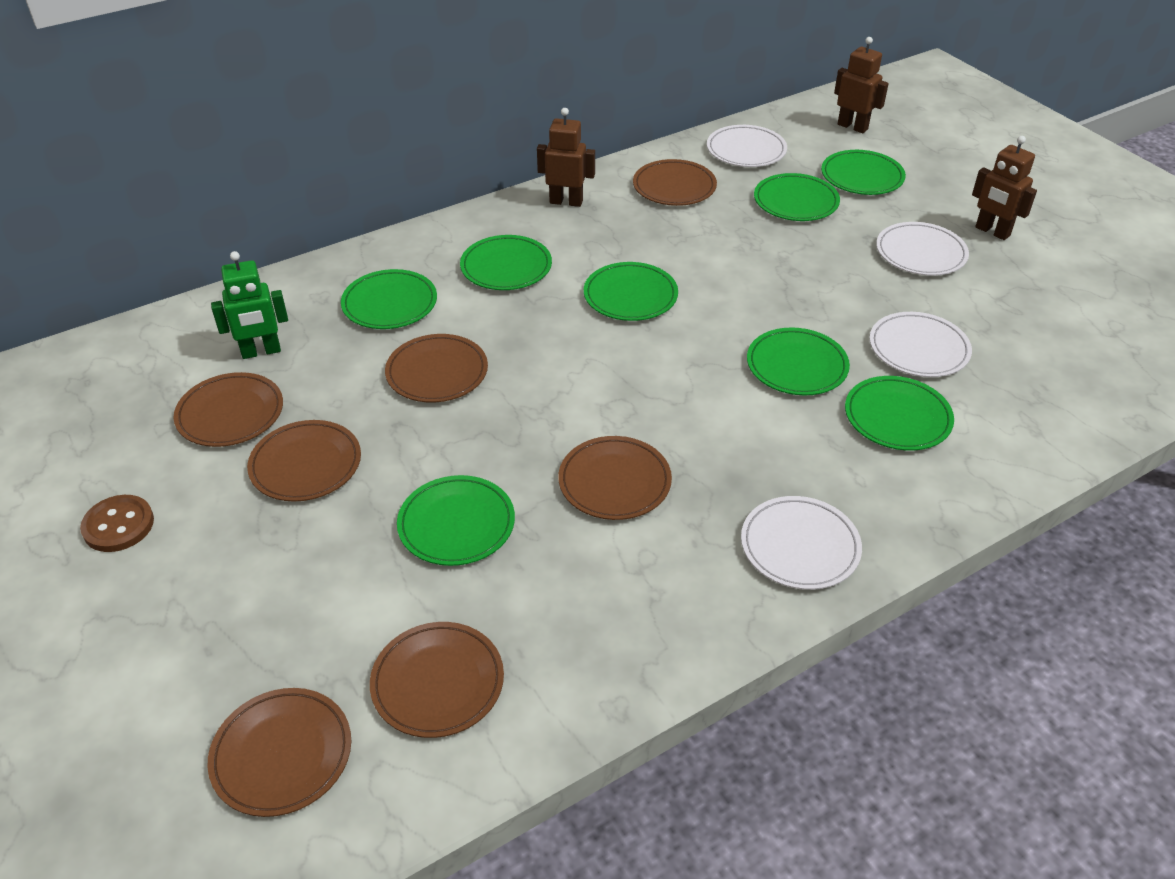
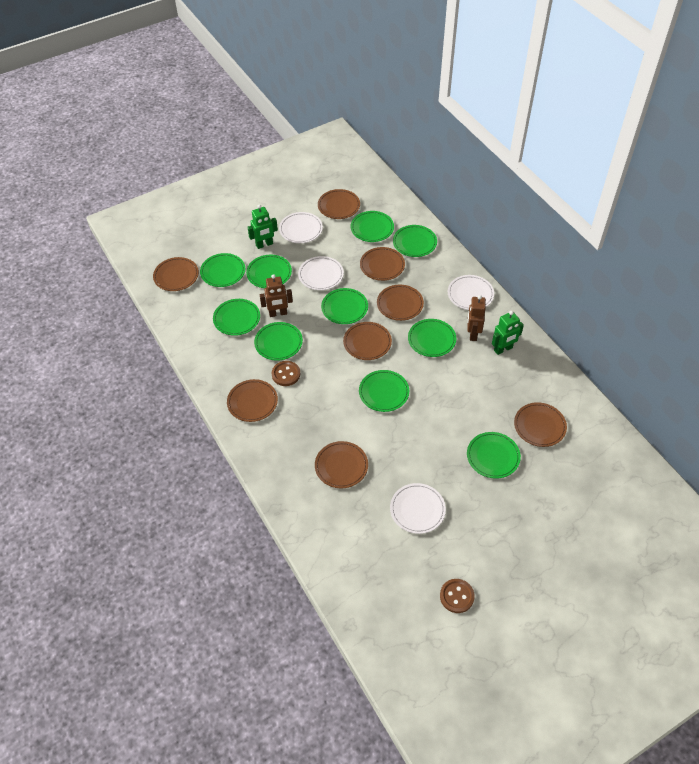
brown button: [80,495,154,552] = 1 -> [272,361,300,386] [440,579,475,613] = 2
brown plate: [173,372,283,447] [207,688,351,817] [247,420,361,501] [370,622,504,738] [385,334,488,403] [558,436,672,520] [633,159,717,206] = 7 -> [153,257,199,291] [227,379,278,422] [315,441,368,488] [318,189,360,219] [343,322,392,360] [360,247,405,281] [377,285,424,321] [514,402,567,447] = 8
brown robot: [537,108,595,207] [834,37,889,133] [972,136,1037,240] = 3 -> [260,274,293,317] [467,295,486,341] = 2
green plate: [341,269,437,329] [397,475,515,566] [460,235,552,290] [584,262,678,321] [747,327,850,395] [754,173,840,221] [821,150,906,195] [845,376,954,451] = 8 -> [200,253,245,287] [213,299,260,336] [246,255,292,288] [254,322,303,361] [321,288,368,324] [351,211,394,242] [359,370,409,412] [393,225,437,257] [408,319,456,357] [467,432,521,478] = 10
green robot: [211,251,288,359] = 1 -> [247,204,278,249] [492,311,524,355] = 2

